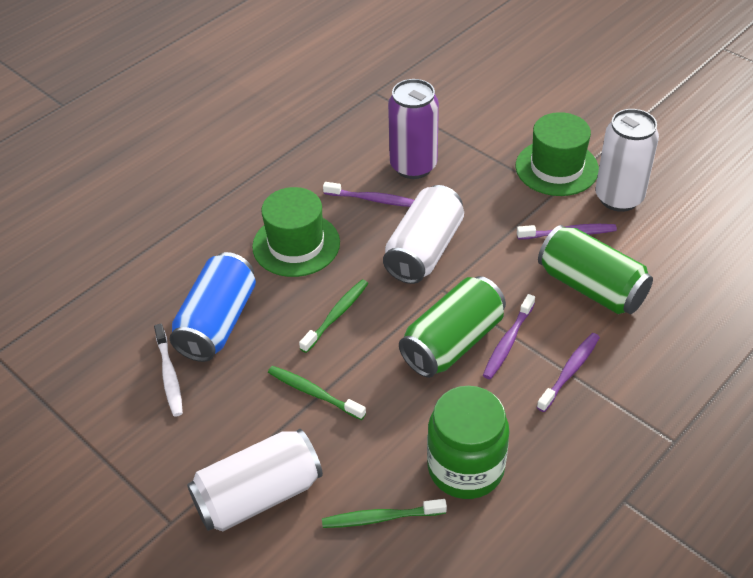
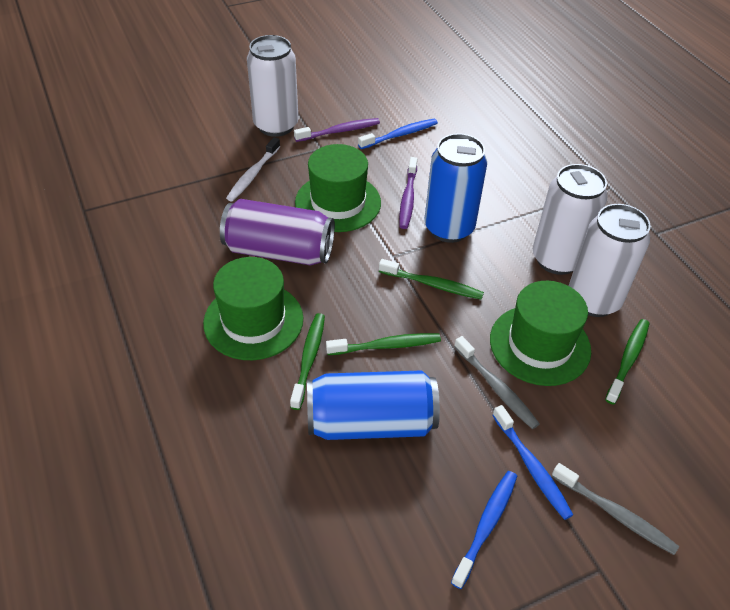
blue can: [170,252,256,362] = 1 -> [307,370,440,440] [425,133,487,243] = 2
blue toothbrush: none = 0 -> [358,118,438,149] [451,471,517,589] [492,405,573,520] = 3
green can: [399,276,506,378] [538,225,653,314] = 2 -> none = 0
green hat: [252,187,340,277] [516,112,599,196] = 2 -> [203,257,303,360] [295,144,381,232] [490,281,591,386] = 3
green jar: [427,386,509,499] = 1 -> none = 0
green toothbrush: [268,366,366,420] [299,279,368,353] [322,499,447,528] = 3 -> [290,313,325,410] [326,333,441,355] [379,259,484,300] [605,319,650,405] = 4
grey toothbrush: none = 0 -> [454,336,540,429] [552,463,679,555] = 2
purple toothbrush: [323,182,414,207] [483,294,535,379] [517,224,617,239] [537,333,600,412] = 4 -> [294,118,380,142] [399,157,417,229] = 2

